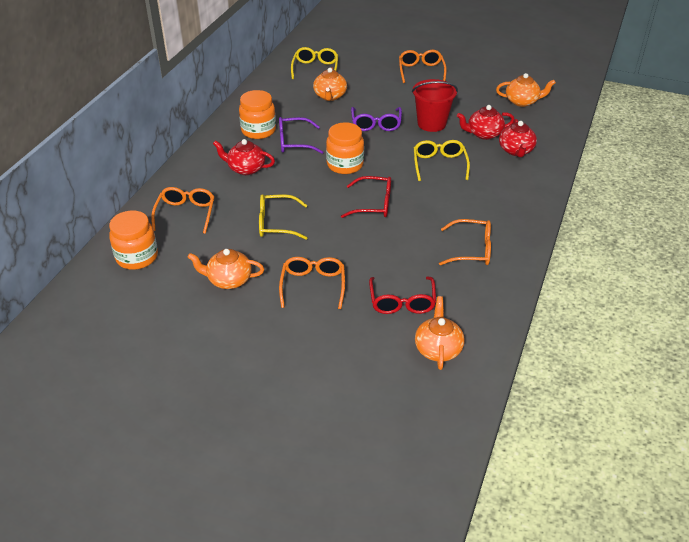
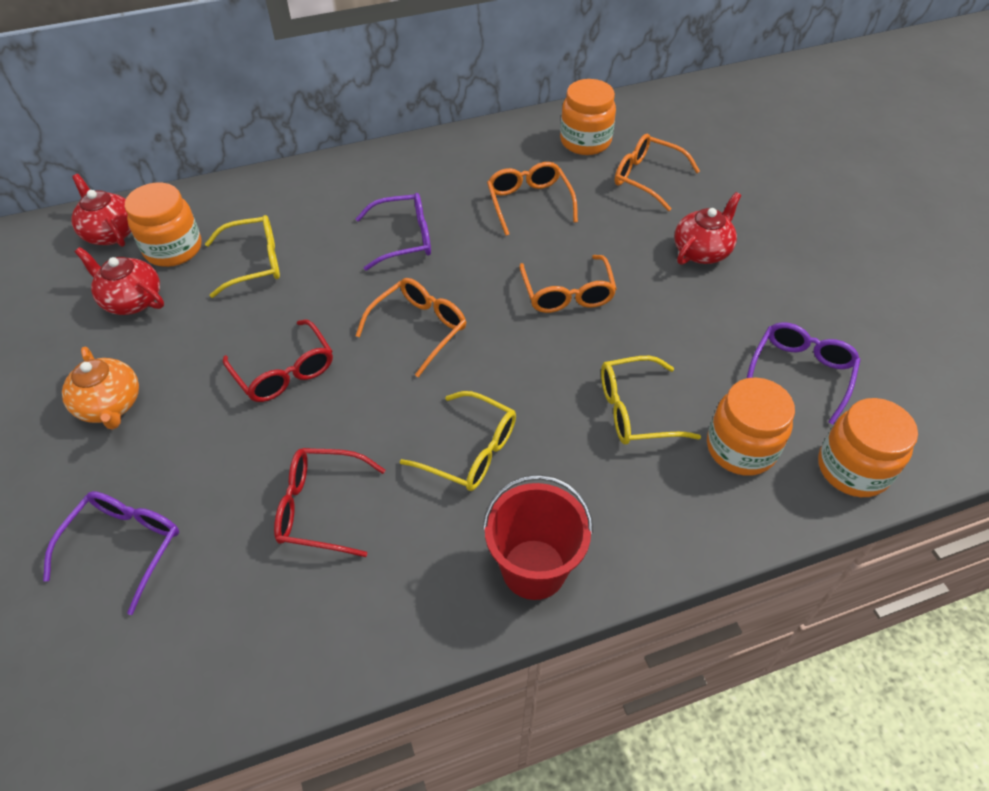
orange jar: [109,211,158,270] [239,90,276,139] [326,122,364,174] = 3 -> [125,182,202,267] [560,79,616,155] [707,377,795,476] [818,398,918,497] = 4
orange teapot: [188,249,264,289] [313,67,347,101] [415,296,465,370] [496,73,556,107] = 4 -> [62,347,139,430] = 1
purple glasses: [279,117,323,154] [351,107,402,131] = 2 -> [43,491,179,615] [355,193,431,271] [747,322,860,425] = 3

